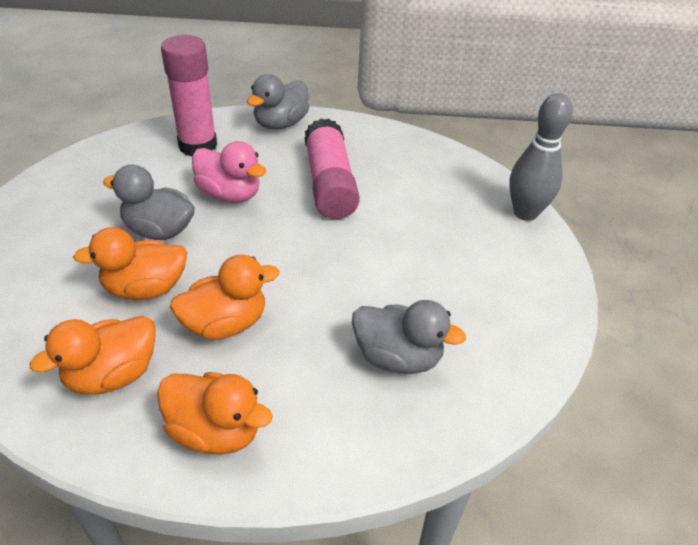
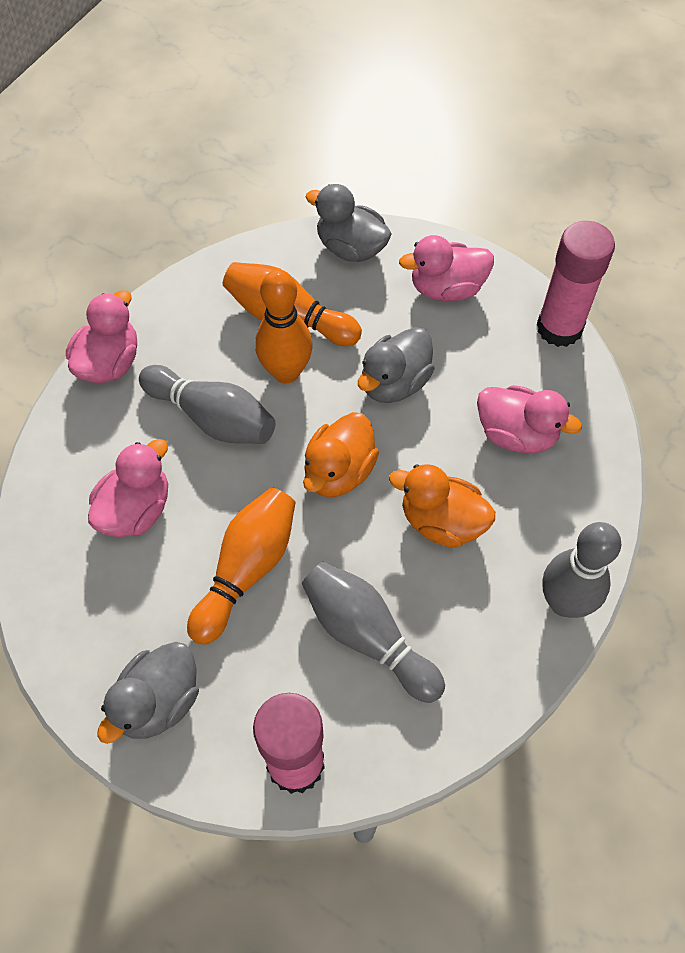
grey bowling pin: [509,93,573,221] = 1 -> [139,365,276,444] [302,562,445,703] [542,522,621,618] = 3
orange bowling pin: none = 0 -> [187,487,296,645] [223,262,362,346] [255,269,313,383] = 3
orange duck: [30,316,156,395] [73,227,188,300] [157,372,273,455] [170,254,280,340] = 4 -> [303,412,379,497] [389,464,495,548] = 2
pink duck: [192,141,266,203] = 1 -> [66,290,137,383] [88,439,168,537] [399,235,494,301] [477,385,582,454] = 4

